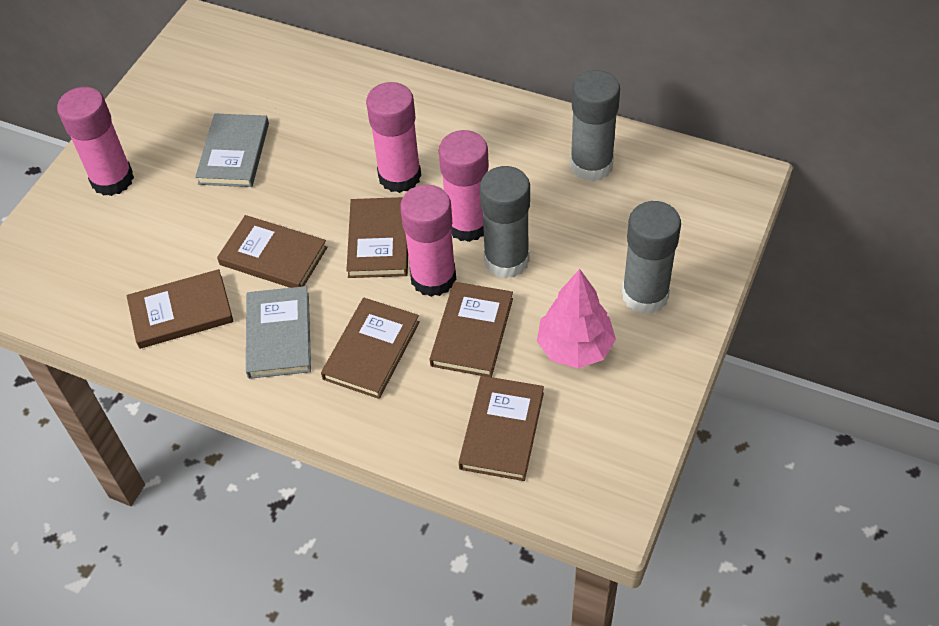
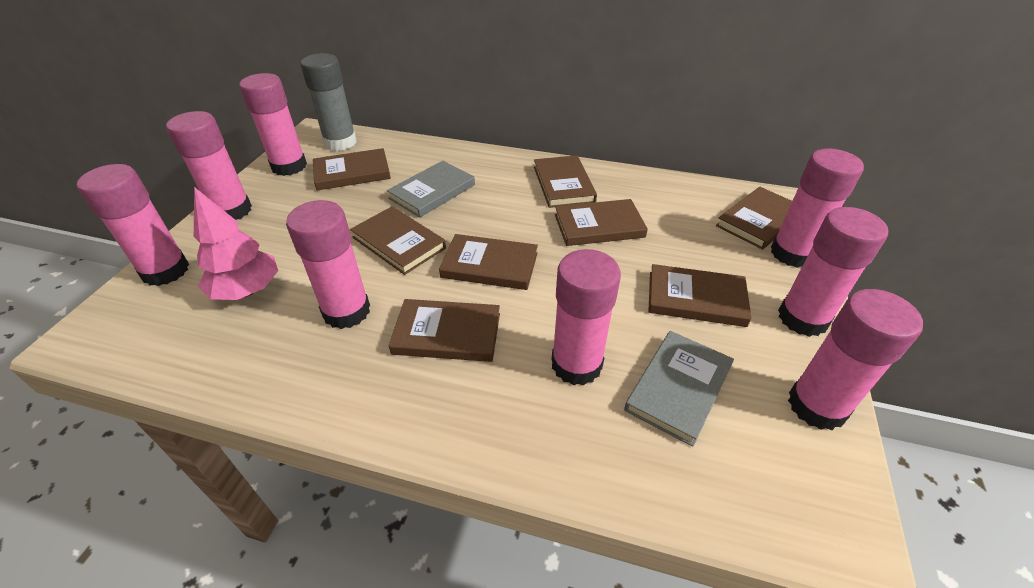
brown book: [127,269,234,349] [217,215,327,288] [321,298,420,399] [346,197,408,278] [430,282,513,377] [459,376,544,481] = 6 -> [313,148,391,190] [350,206,446,275] [389,299,500,362] [439,234,538,290] [534,155,597,208] [555,199,648,246] [648,264,752,327] [716,187,792,250] = 8
grey glue stick: [480,166,530,279] [570,70,620,182] [622,201,681,314] = 3 -> [300,53,357,151] = 1
pink glue stick: [57,87,134,196] [366,82,421,193] [400,185,456,297] [439,130,489,242] = 4 -> [77,164,189,286] [166,111,252,220] [239,73,307,176] [286,200,370,329] [552,249,621,386] [771,148,864,268] [778,207,888,337] [788,289,923,430] = 8

